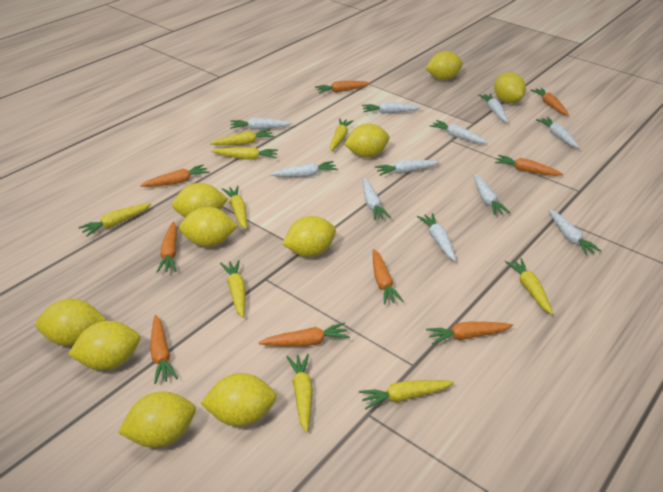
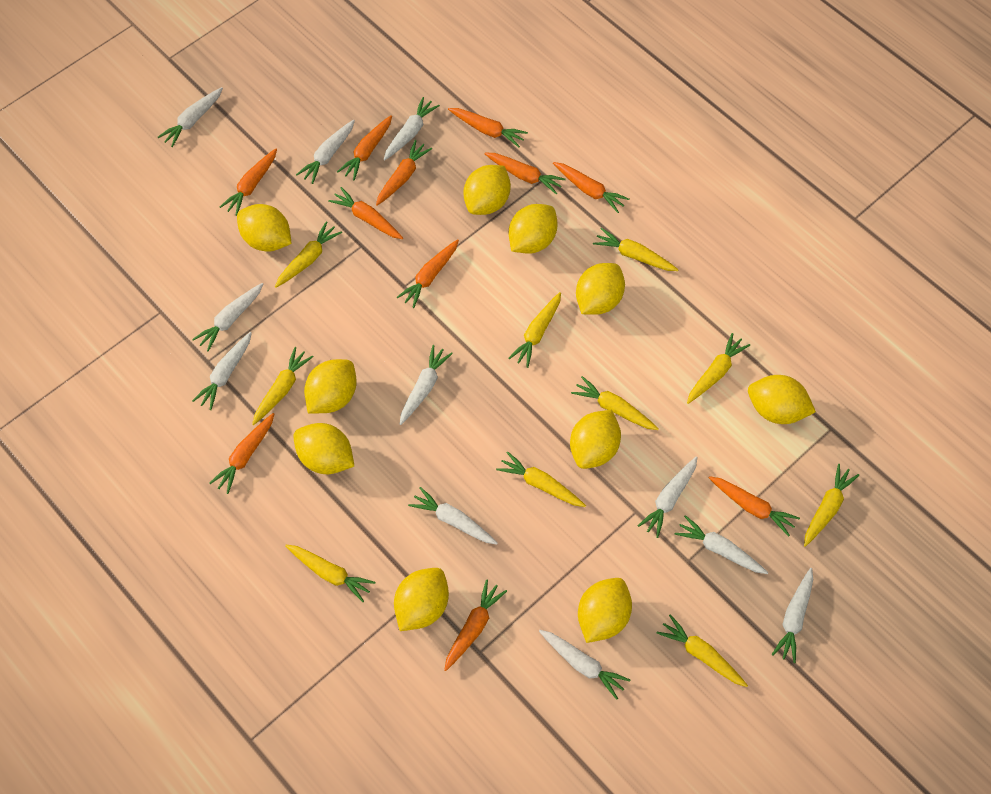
orange carrot: [140,164,210,187] [150,315,178,384] [157,222,177,273] [258,322,350,346] [315,81,371,93] [373,249,404,304] [426,322,513,345] [495,155,563,176] [530,88,569,116] = 9 -> [209,413,274,494] [220,149,277,216] [328,187,403,239] [337,115,392,180] [376,140,432,206] [396,239,459,308] [444,579,507,671] [448,108,528,147] [484,153,566,195] [553,162,630,213] [709,476,800,536] = 11
yellow carrot: [78,203,151,237] [210,129,274,145] [211,147,278,160] [220,260,245,318] [222,186,247,229] [286,354,313,433] [330,118,353,151] [359,380,454,409] [505,258,553,315] = 9 -> [252,347,314,425] [275,221,342,288] [285,545,375,602] [496,451,586,507] [508,292,561,368] [571,376,659,430] [593,228,679,271] [657,614,748,687] [687,333,750,404] [804,464,859,547] = 10

